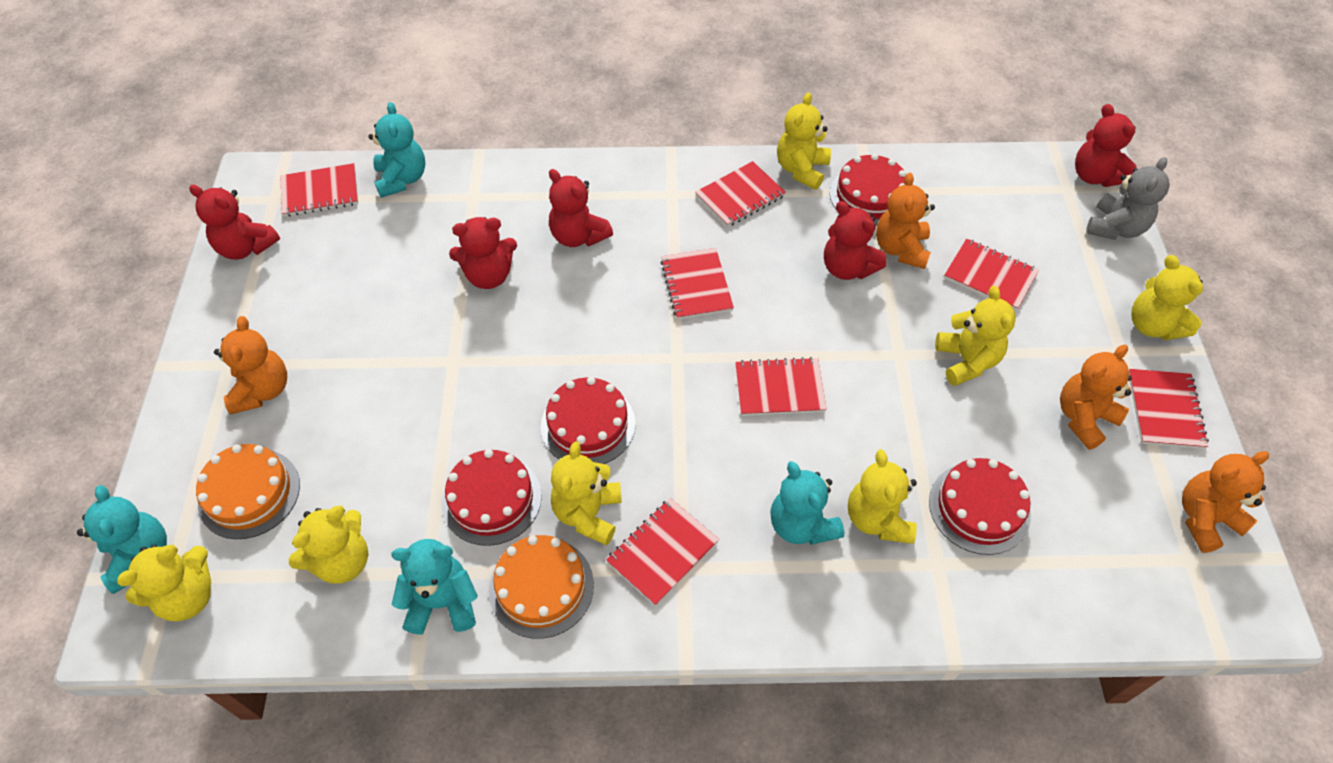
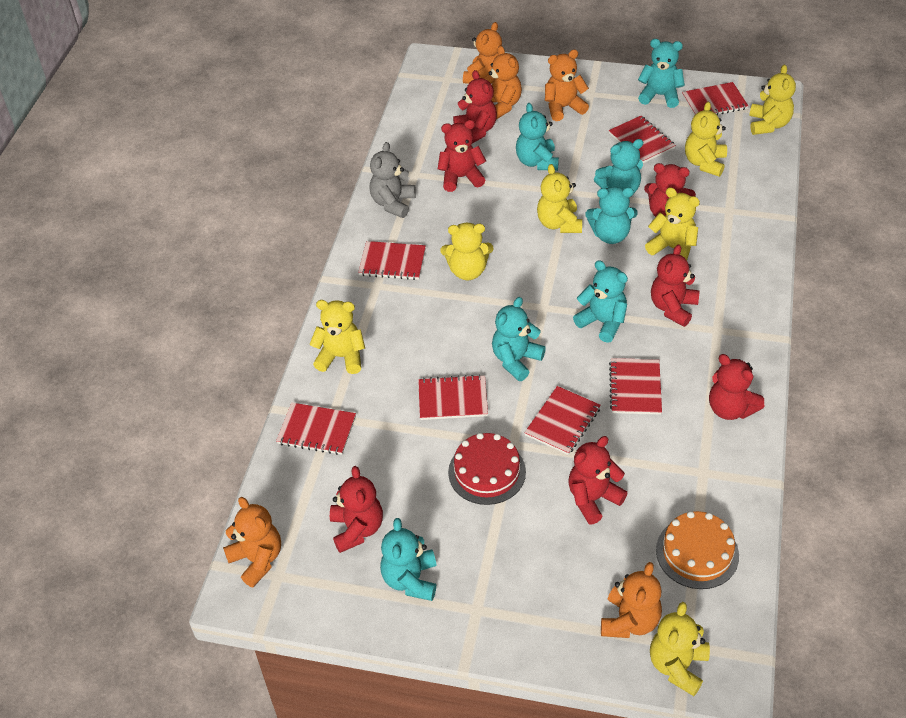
orange cake: [196,444,300,539] [489,535,594,639] = 2 -> [656,511,739,589] = 1
orange teddy bear: [214,316,287,414] [876,173,935,269] [1060,345,1132,450] [1182,451,1269,553] = 4 -> [223,497,281,587] [463,22,502,84] [483,46,522,119] [545,50,589,121] [601,562,662,638] = 5
red cake: [442,449,542,546] [541,377,636,464] [830,154,906,226] [929,458,1031,555] = 4 -> [448,433,526,505] = 1
red teddy bear: [189,185,280,260] [449,217,517,289] [549,169,613,247] [824,201,886,280] [1075,104,1137,187] = 5 -> [330,466,383,553] [438,120,486,192] [453,70,497,144] [568,436,628,525] [644,163,696,217] [651,244,700,327] [709,354,764,420] = 7
turquoise teddy bear: [77,485,167,594] [368,102,425,198] [391,539,478,635] [770,461,844,545] = 4 -> [380,518,436,601] [492,297,546,381] [516,103,559,171] [573,260,628,343] [586,186,638,244] [594,139,643,194] [638,39,685,108] = 7

